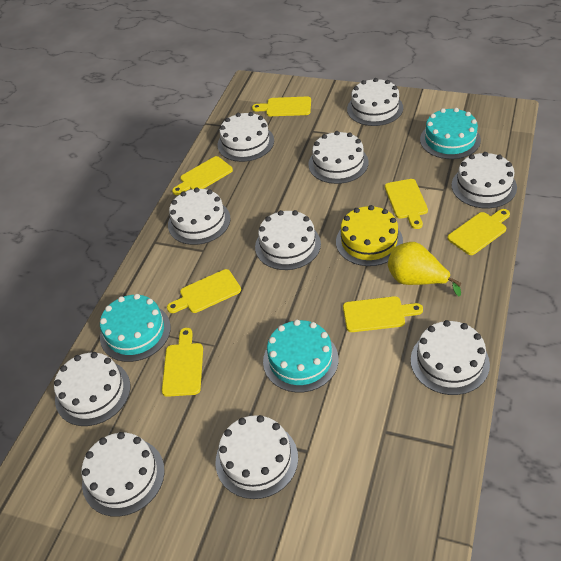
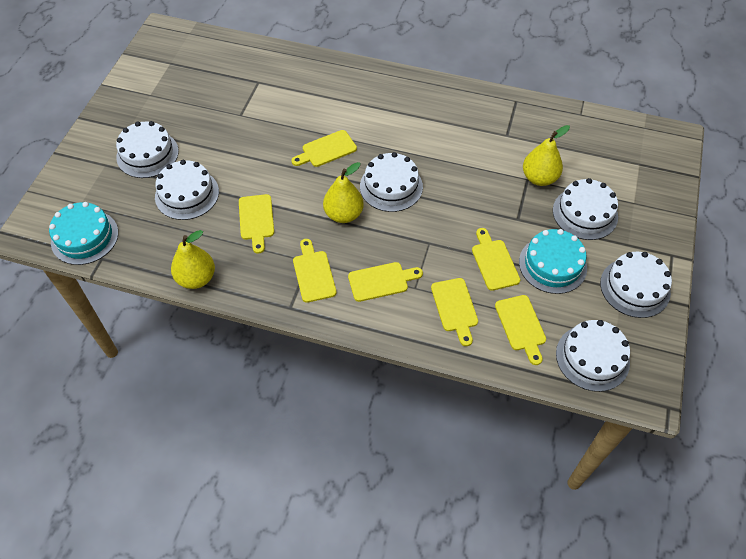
turquoise cake: [100,294,171,362] [263,320,338,393] [420,108,481,159] = 3 -> [49,202,118,265] [519,229,587,294] = 2
white cake: [54,352,130,426] [81,432,165,517] [168,188,230,245] [216,415,298,499] [217,112,274,162] [255,210,321,270] [308,131,368,184] [347,78,403,126] [411,320,490,395] [452,152,517,208] = 10 -> [116,121,179,178] [155,160,219,220] [360,152,423,212] [553,178,618,240] [556,320,630,392] [600,252,672,318] = 6
yellow cake: [336,205,403,266] = 1 -> none = 0
yellow pear: [388,242,461,296] = 1 -> [171,230,215,289] [323,162,364,223] [523,125,570,186] = 3

